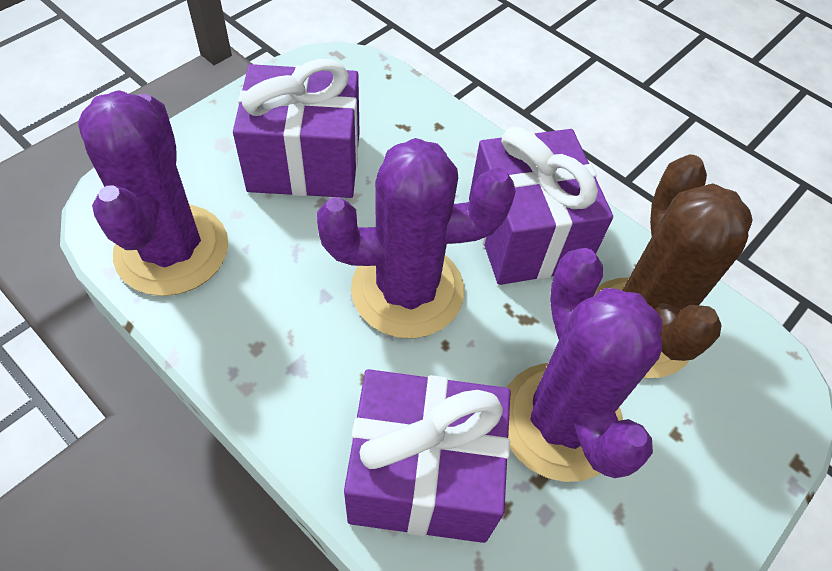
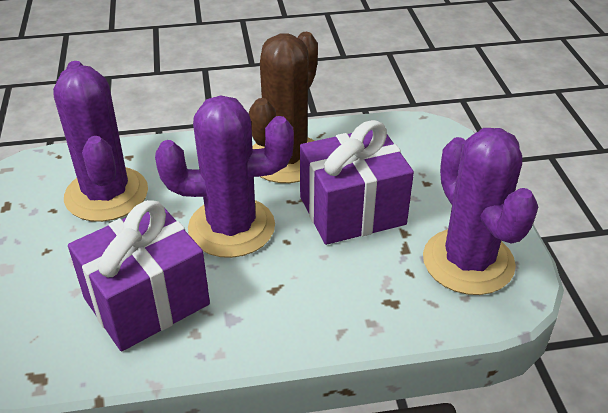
purple gift: [233,59,360,198] [344,369,511,543] [469,126,613,285] = 3 -> [68,200,210,351] [300,120,414,245] = 2

